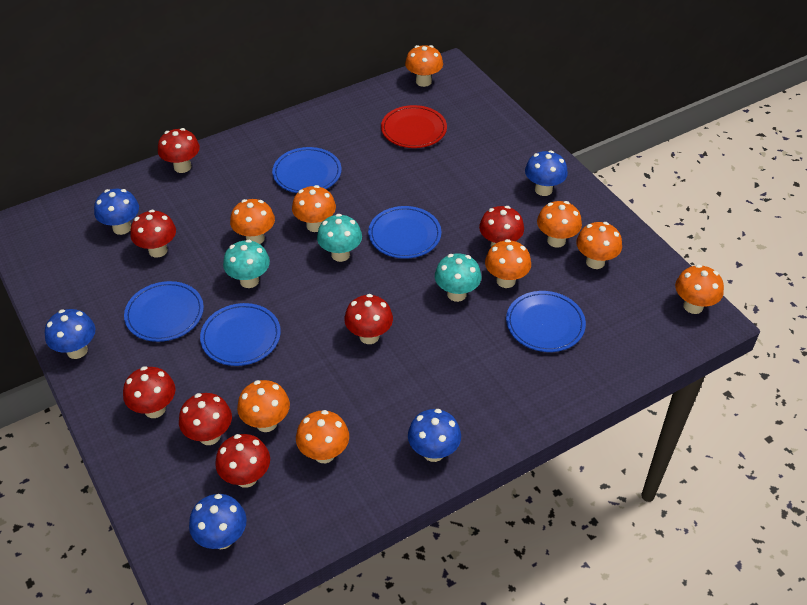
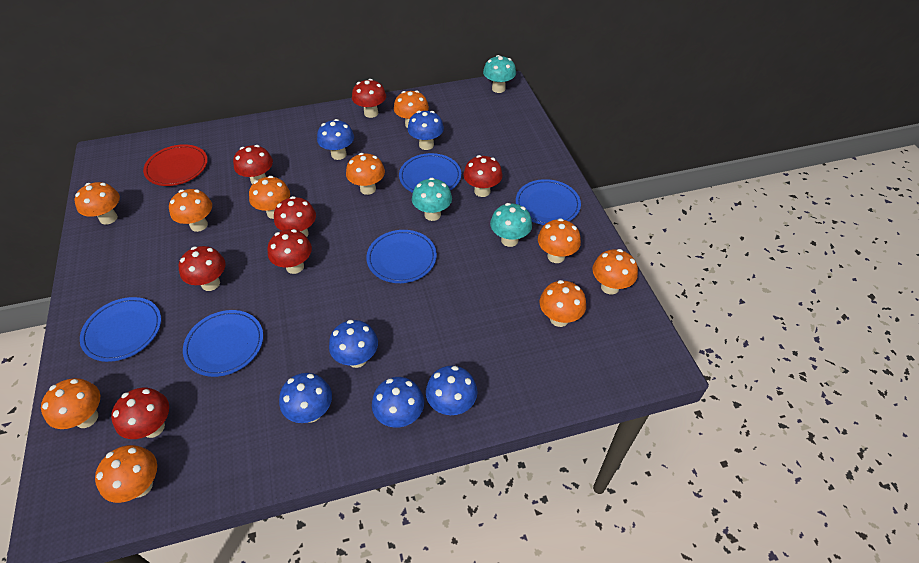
blue mushroom: [45,309,95,359] [94,189,139,235] [189,494,247,549] [408,409,461,462] [525,150,568,196] = 5 -> [279,373,332,423] [317,119,354,160] [329,320,378,368] [372,377,424,428] [408,111,444,150] [426,366,477,415] = 6
orange mushroom: [230,199,275,244] [237,380,290,432] [292,185,336,232] [296,410,349,463] [405,45,443,87] [485,239,531,288] [537,201,582,248] [576,222,622,269] [675,264,724,314] = 9 -> [41,378,100,429] [74,182,120,225] [95,445,157,503] [169,189,212,232] [249,176,290,219] [346,153,385,195] [394,90,429,128] [538,218,581,263] [539,280,586,327] [593,249,638,294] = 10

